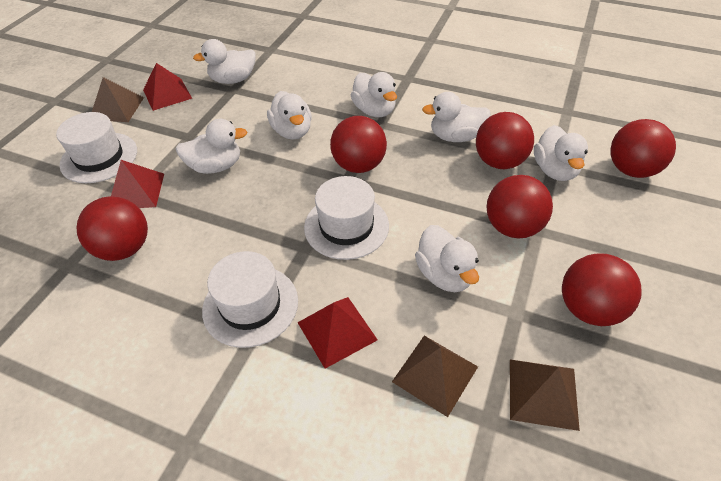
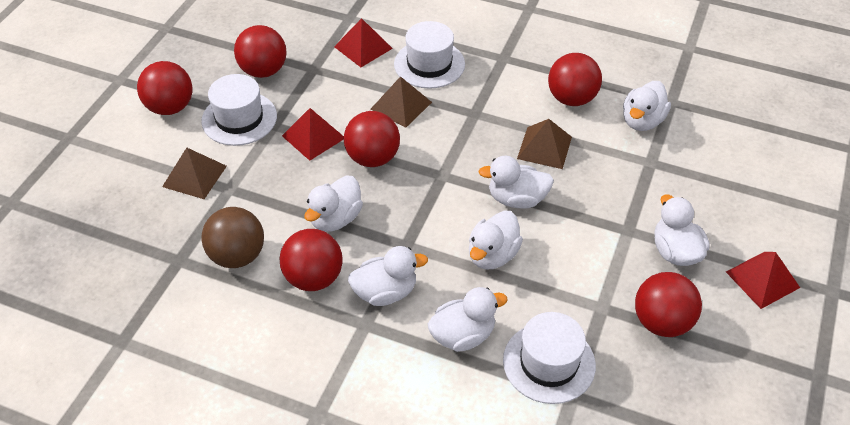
brown ball: none = 0 -> [201,207,264,268] = 1

